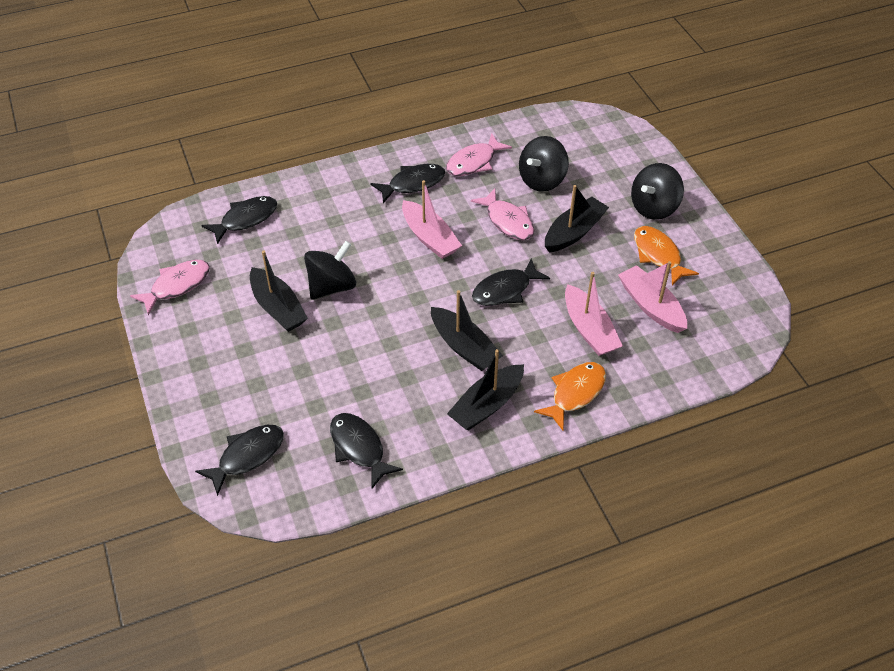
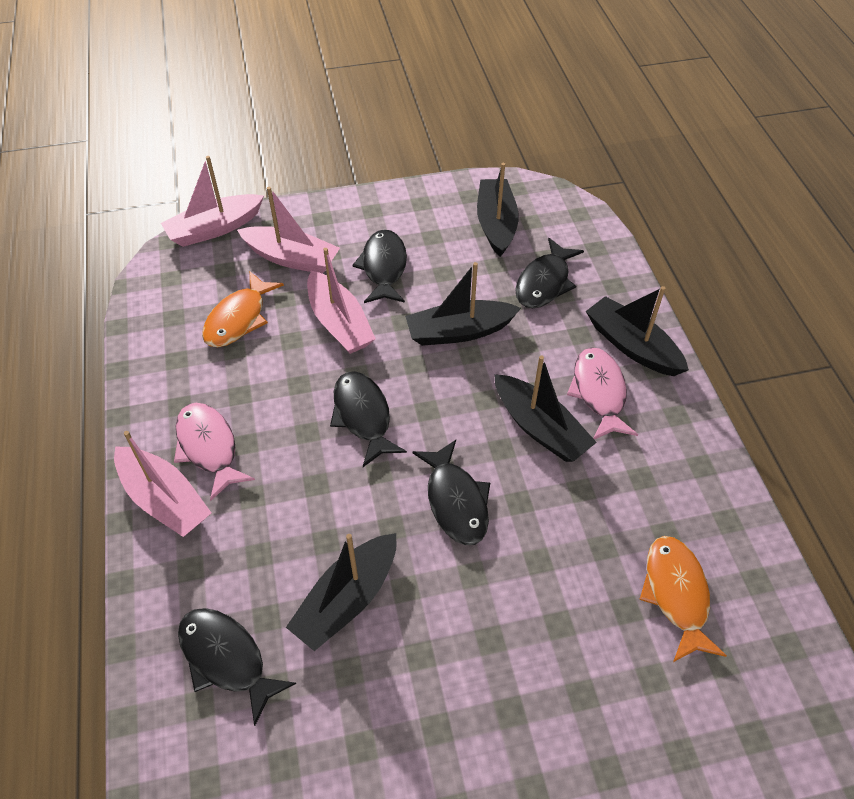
black boat: [250,251,308,332] [431,290,503,371] [447,349,524,430] [545,185,609,253] = 4 -> [286,533,397,651] [405,262,521,346] [477,163,519,257] [494,355,597,462] [586,286,689,376] = 5
black spinning top: [304,241,356,300] [519,136,569,192] [631,163,684,220] = 3 -> none = 0
pink boat: [402,180,462,259] [565,272,623,356] [618,261,687,333] = 3 -> [114,431,211,537] [161,156,264,247] [237,187,340,274] [307,248,376,354] = 4
pink fish: [130,260,210,315] [446,133,512,176] [471,188,534,240] = 3 -> [174,403,255,501] [567,347,638,439] = 2

